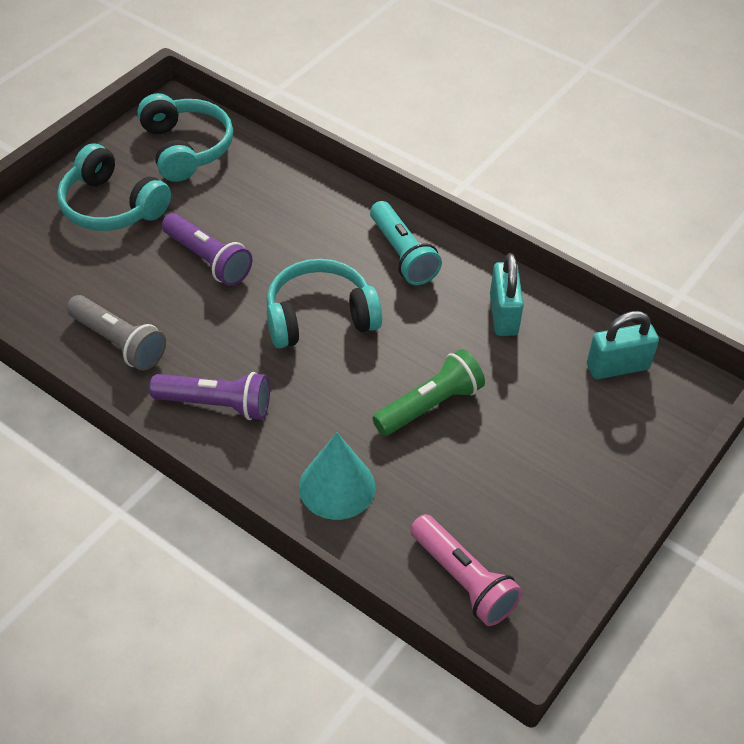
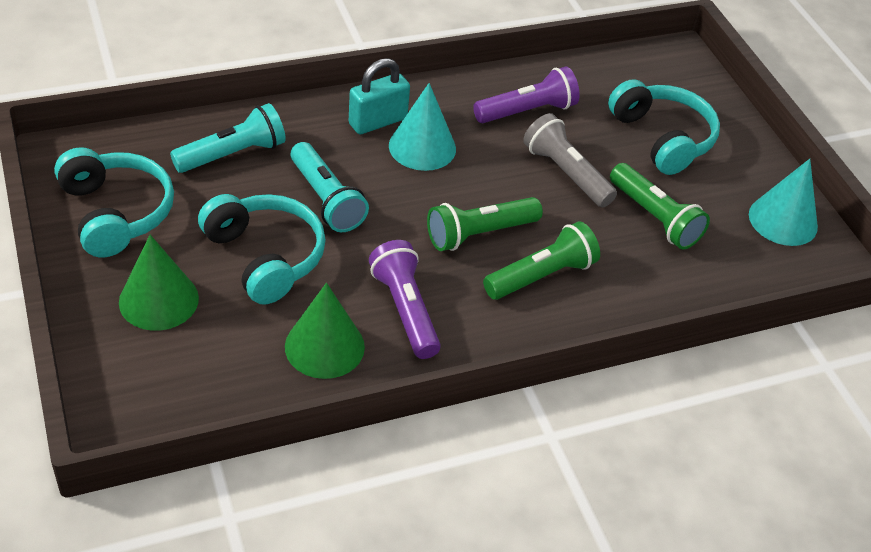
green cone: none = 0 -> [119,235,199,331] [285,283,365,379] = 2
green flashlight: [372,349,485,436] = 1 -> [427,197,543,251] [483,221,600,300] [610,163,710,250] = 3
pink flashlight: [410,514,522,626] = 1 -> none = 0
turquoise cone: [299,432,375,520] = 1 -> [389,83,456,171] [749,159,818,246] = 2
turquoise flashlight: [370,201,442,285] = 1 -> [170,103,286,173] [290,142,369,232] = 2
turquoise padlock: [490,253,524,336] [587,311,659,379] = 2 -> [349,58,410,134] = 1

